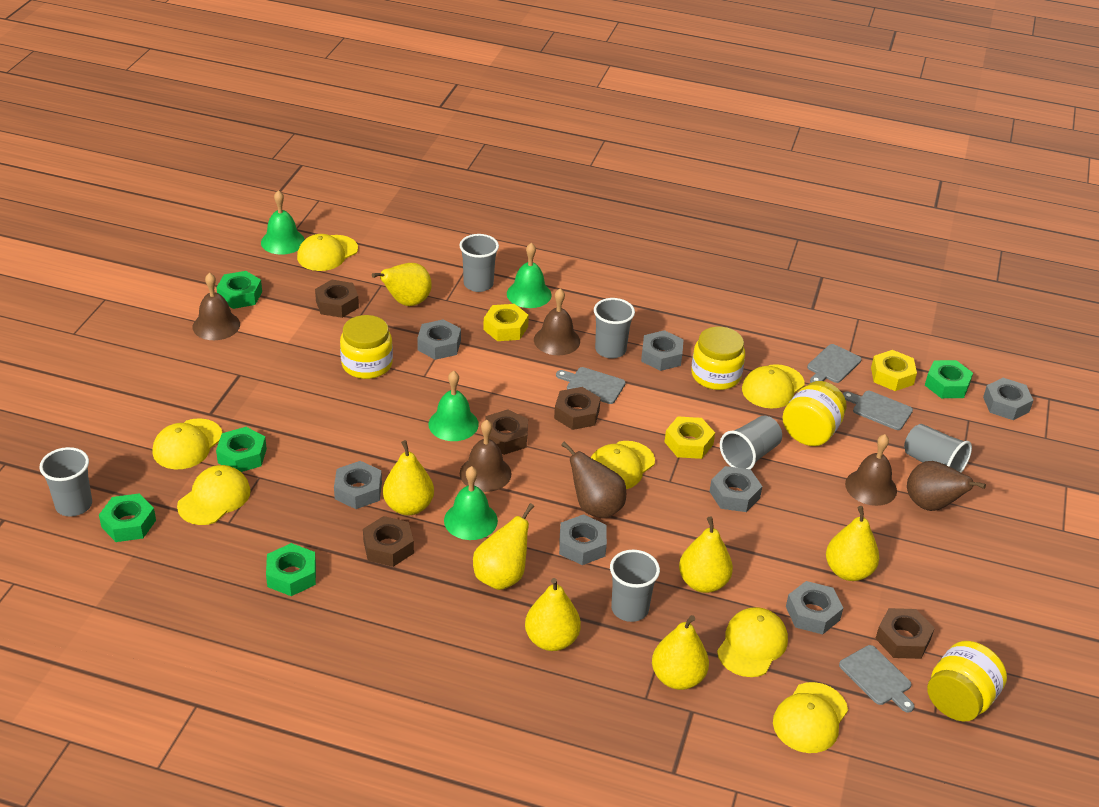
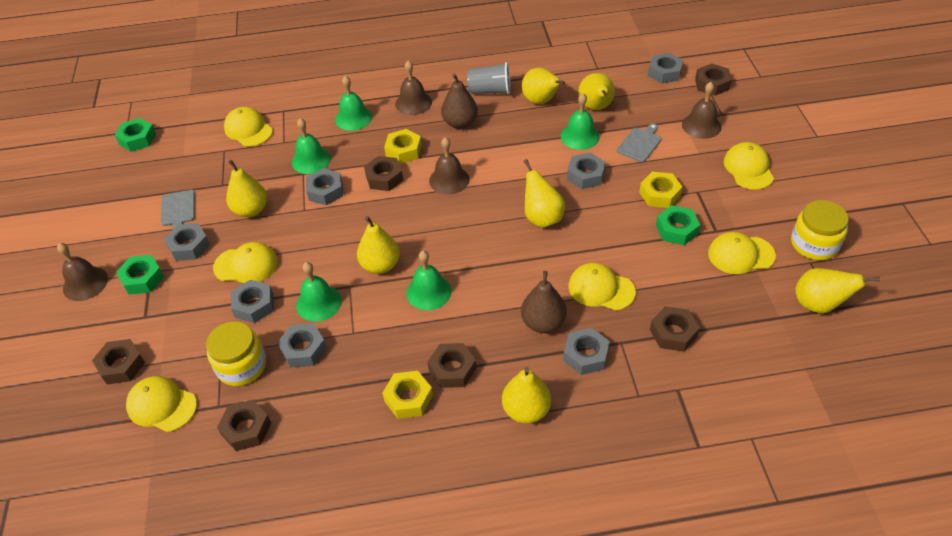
brown nut: [315,280,359,318] [363,516,414,567] [485,409,528,455] [554,387,601,430] [875,608,935,659] = 5 -> [92,339,145,384] [217,400,271,451] [364,156,403,191] [428,343,476,388] [650,306,700,352] [695,63,732,96] = 6
green bell: [261,190,305,255] [429,371,479,441] [444,466,498,540] [507,243,552,308] = 4 -> [292,118,331,174] [296,262,342,322] [335,76,372,131] [406,251,452,310] [561,93,600,150] = 5
green nut: [99,494,156,542] [216,271,262,309] [216,427,267,472] [266,543,316,596] [925,360,973,398] = 5 -> [115,118,156,152] [116,255,164,295] [656,205,700,245] = 3
grey cup: [40,447,92,516] [459,234,499,292] [594,298,635,358] [610,550,660,622] [720,416,782,469] [904,424,972,473] = 6 -> [467,62,510,95] = 1
grey cutting board: [556,367,626,404] [807,344,862,383] [839,645,915,713] [843,391,913,430] = 4 -> [161,190,195,230] [617,124,662,162] = 2
yellow cap: [153,418,222,469] [177,465,251,525] [297,234,358,271] [591,441,655,489] [717,607,788,677] [742,364,805,408] [773,682,848,753] = 7 -> [126,376,197,432] [213,242,278,283] [224,107,273,147] [568,263,636,311] [708,232,776,274] [724,142,774,190] = 6
yellow jar: [340,315,393,379] [691,327,745,390] [783,381,847,446] [927,641,1007,722] = 4 -> [206,321,266,386] [791,200,849,260] = 2

